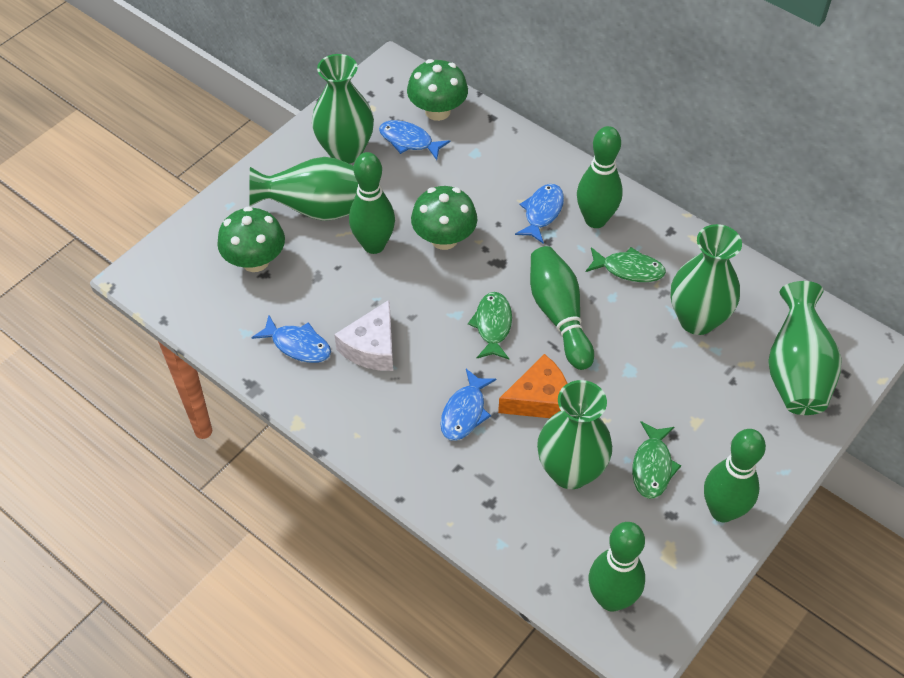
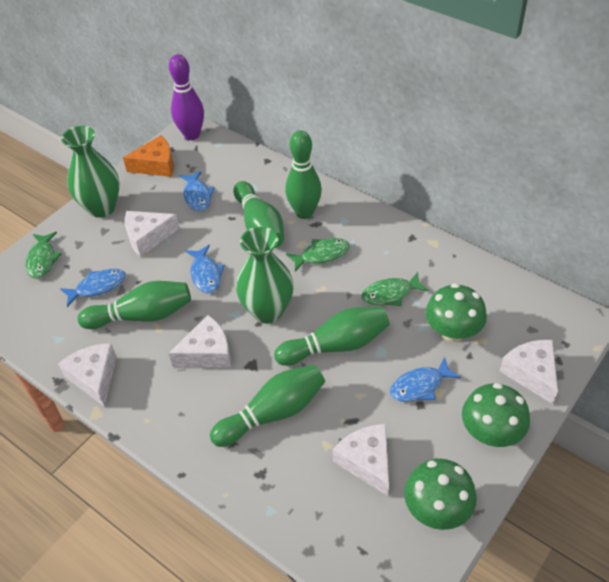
green vase: [249,157,358,221] [312,54,374,163] [537,380,612,489] [671,224,742,335] [768,281,842,415] = 5 -> [61,126,120,218] [236,227,294,323] = 2
purple bowling pin: none = 0 -> [169,54,204,140] = 1
white cheese: [334,300,393,371] = 1 -> [58,343,117,407] [125,211,180,257] [168,315,231,367] [333,424,389,496] [500,340,558,404] = 5

